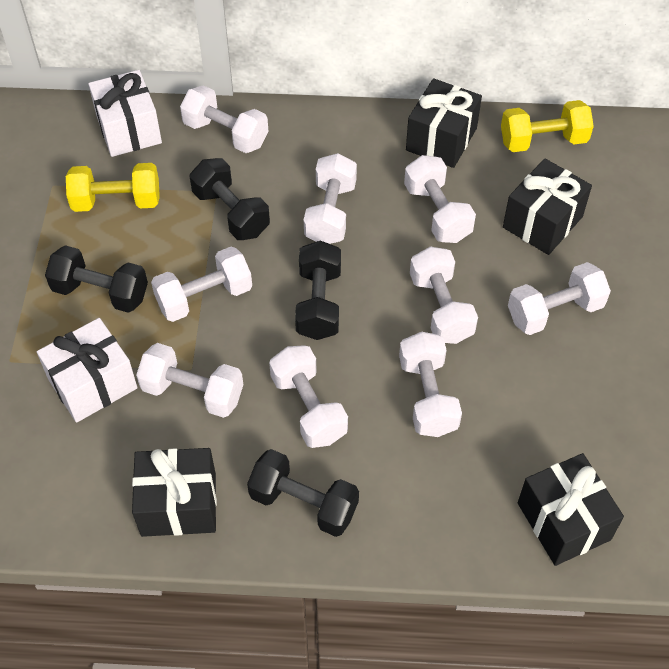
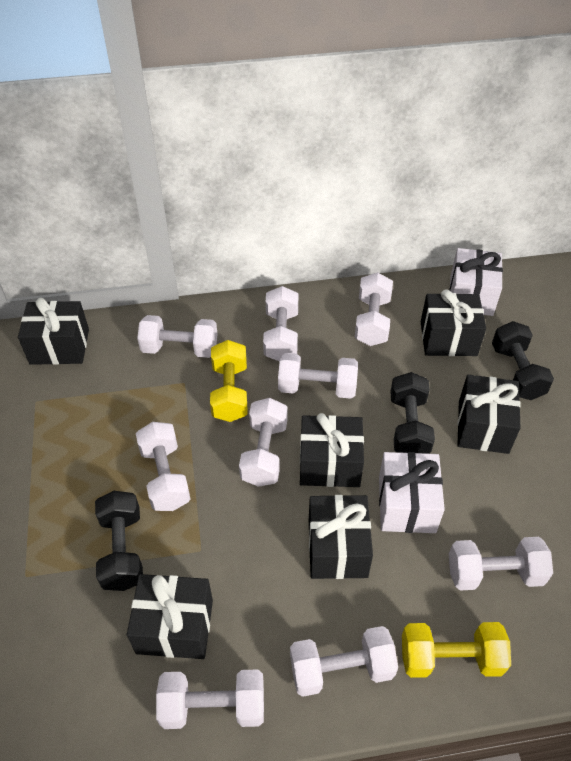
black dumbbell: [45,245,148,313] [190,158,270,240] [247,449,359,537] [295,241,341,340] = 4 -> [95,491,143,591] [390,372,435,454] [492,321,554,400] = 3
black gift: [132,448,217,537] [406,78,482,168] [503,159,592,255] [518,453,624,566] = 4 -> [18,298,89,365] [127,574,213,659] [300,413,364,487] [309,495,373,579] [421,290,486,356] [457,375,521,454] = 6

